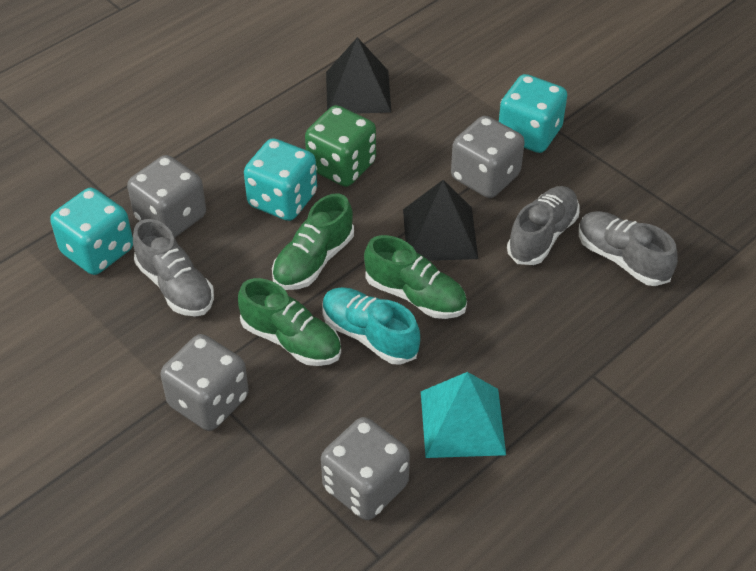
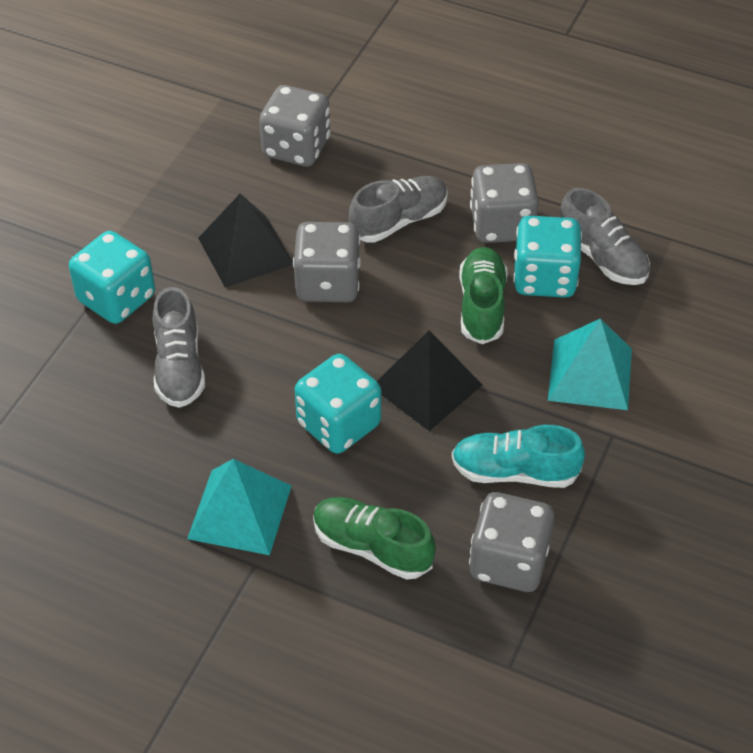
green dice: [305,105,376,187] = 1 -> none = 0
green shoe: [238,278,341,366] [272,193,354,290] [364,235,467,319] = 3 -> [313,497,436,580] [459,247,508,344] = 2
turquoise pyramid: [421,372,506,458] = 1 -> [187,459,291,555] [548,318,632,410] = 2

